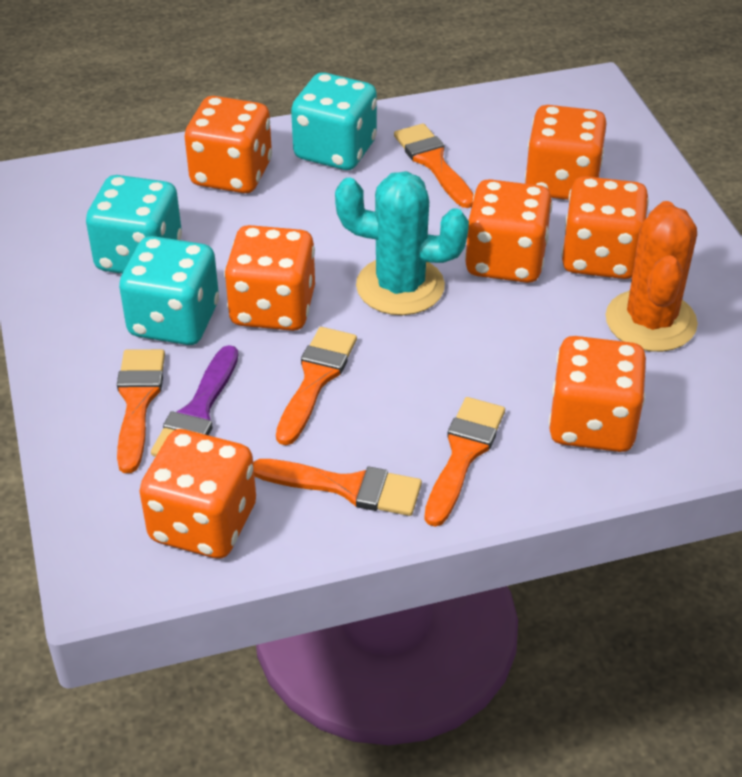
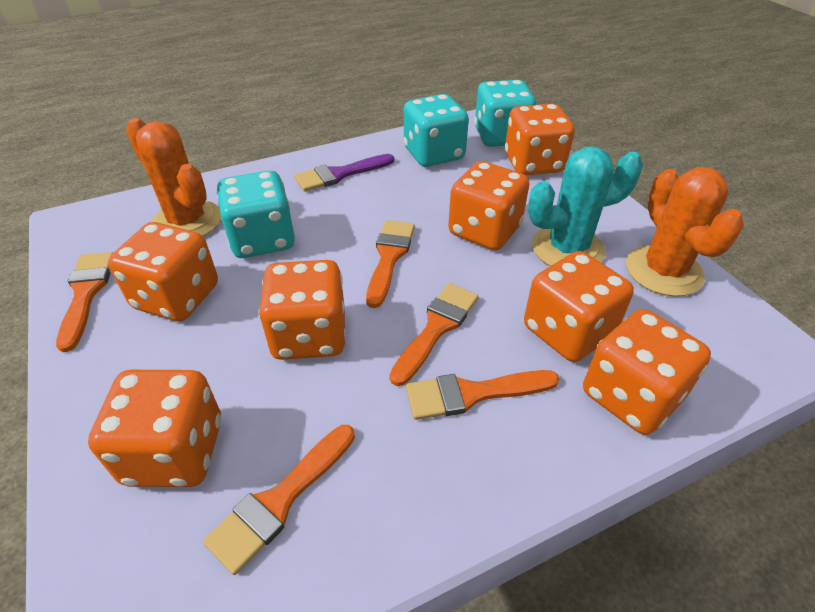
orange cactus: [606,201,698,352] = 1 -> [126,118,221,236] [626,167,744,296] = 2

